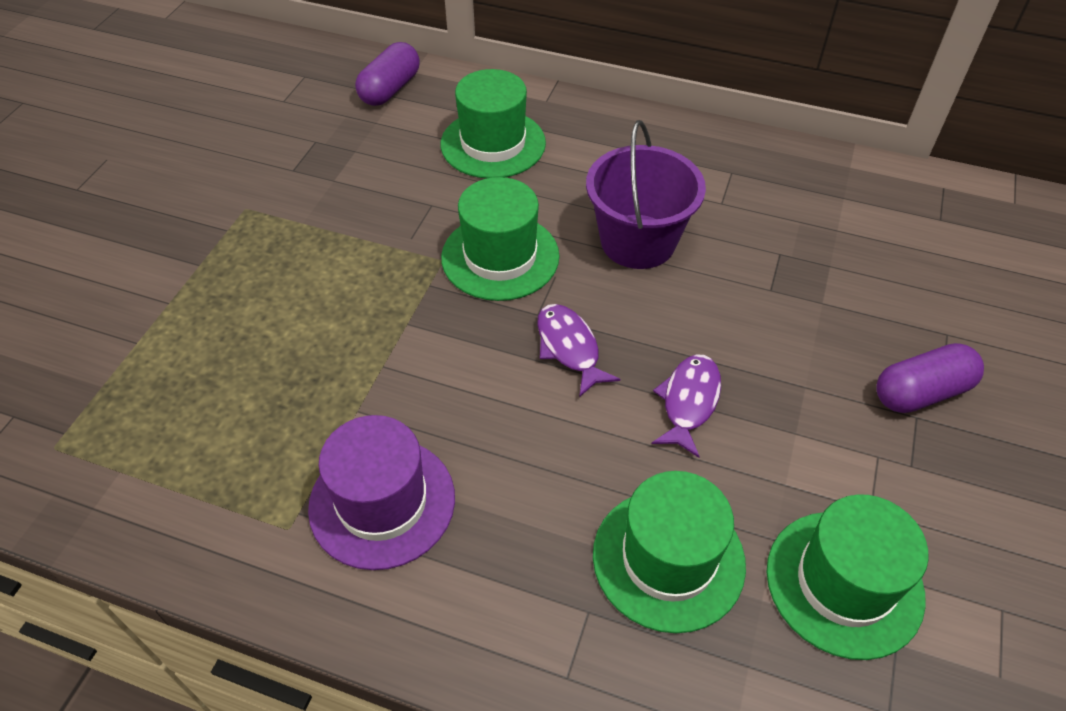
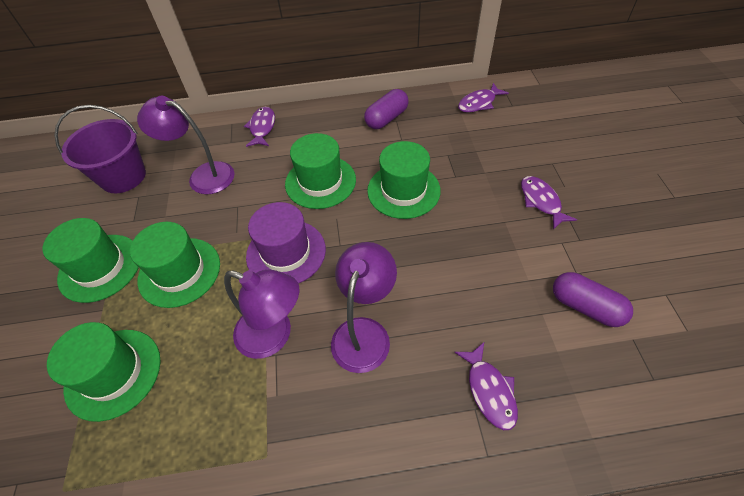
green hat: [441,69,546,178] [441,177,559,301] [593,471,746,633] [767,494,929,660] = 4 -> [43,218,139,303] [47,322,161,422] [130,222,220,308] [285,133,356,209] [367,141,441,219] = 5
purple fish: [537,304,620,397] [652,354,721,458] = 2 -> [244,107,275,147] [454,341,518,430] [458,83,509,113] [521,176,577,230] = 4
purple lamp: none = 0 -> [137,96,234,194] [224,269,299,359] [331,242,397,373] = 3

